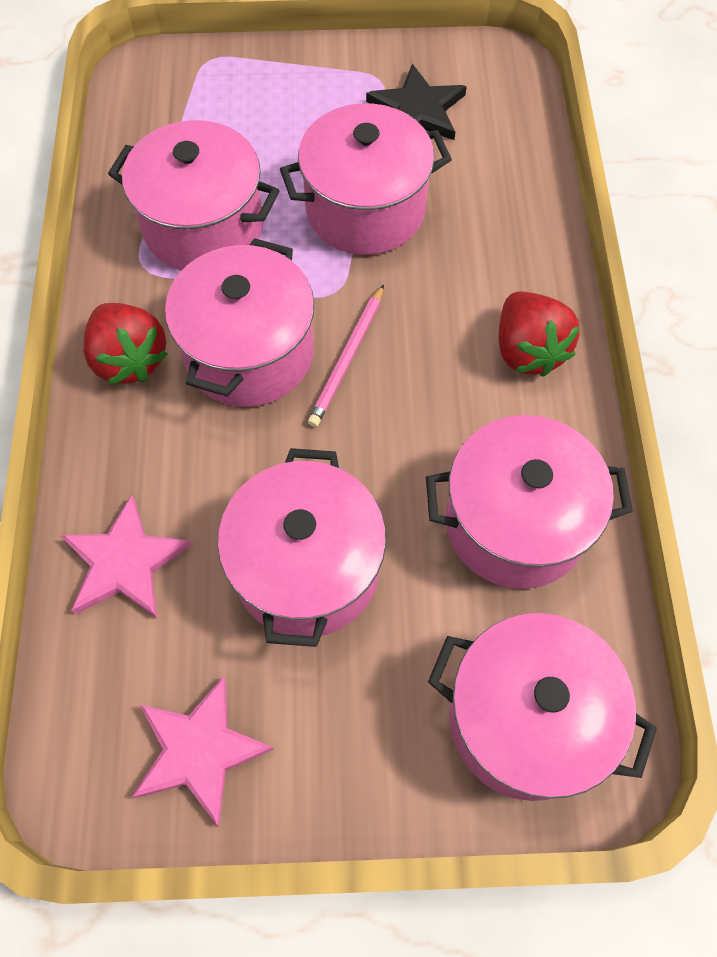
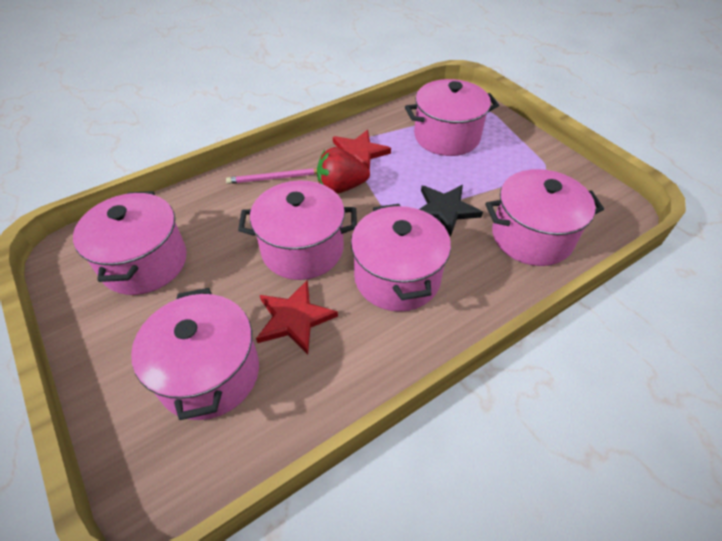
pink star: [60,495,192,618] [132,676,274,826] = 2 -> none = 0
red star: none = 0 -> [256,281,338,354] [333,130,391,170] = 2
red strawberry: [83,303,168,384] [499,291,580,377] = 2 -> [317,147,370,194] = 1

